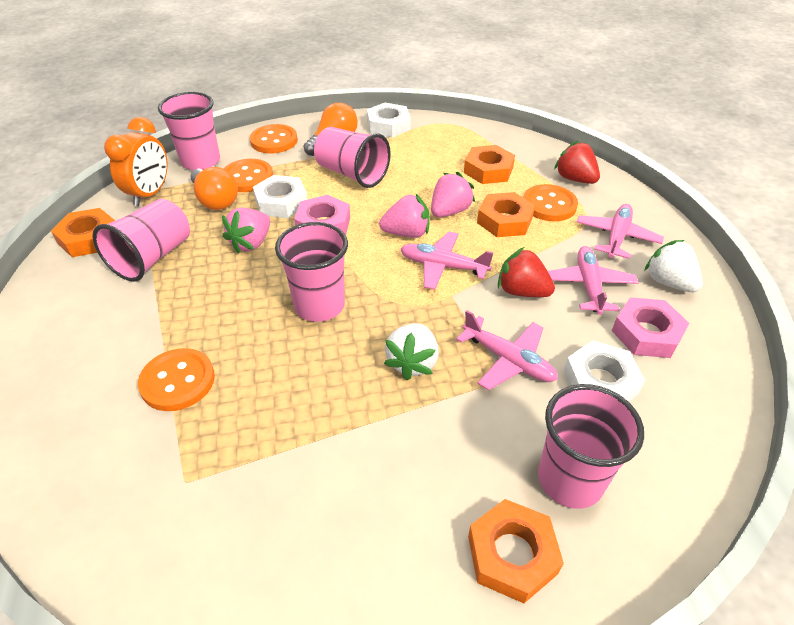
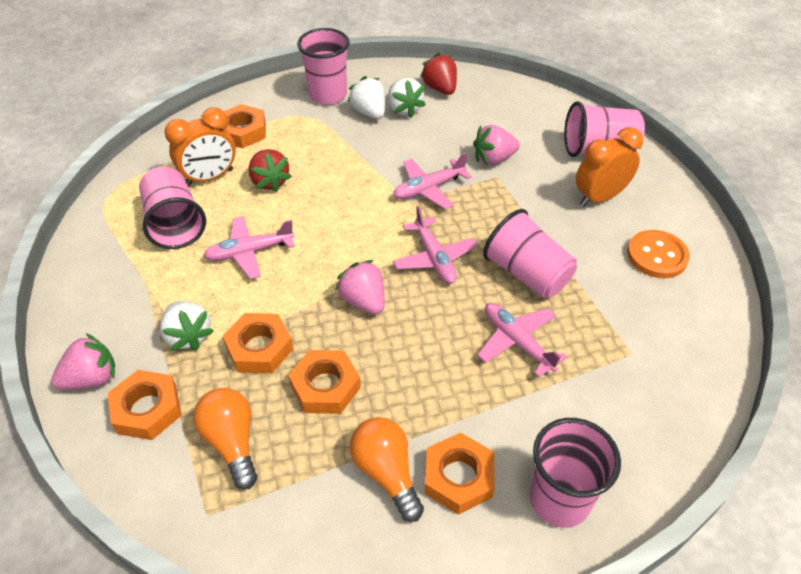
orange button: [138,348,215,411] [224,159,273,192] [250,124,298,153] [523,184,578,221] = 4 -> [627,230,690,278] = 1
orange clock: [104,117,167,206] = 1 -> [164,107,236,186] [576,127,643,207] = 2
orange nut: [51,208,115,257] [464,145,515,184] [468,499,564,603] [477,192,535,237] = 4 -> [108,370,182,440] [223,313,293,373] [224,104,266,148] [288,350,361,414] [425,433,495,515] = 5
pink nut: [294,195,350,235] [612,297,689,358] = 2 -> none = 0
white nut: [253,175,307,218] [367,103,411,138] [563,340,645,402] = 3 -> none = 0
white strawberry: [384,323,439,380] [644,240,703,292] = 2 -> [160,301,214,351] [348,76,385,119] [388,78,426,118] = 3

